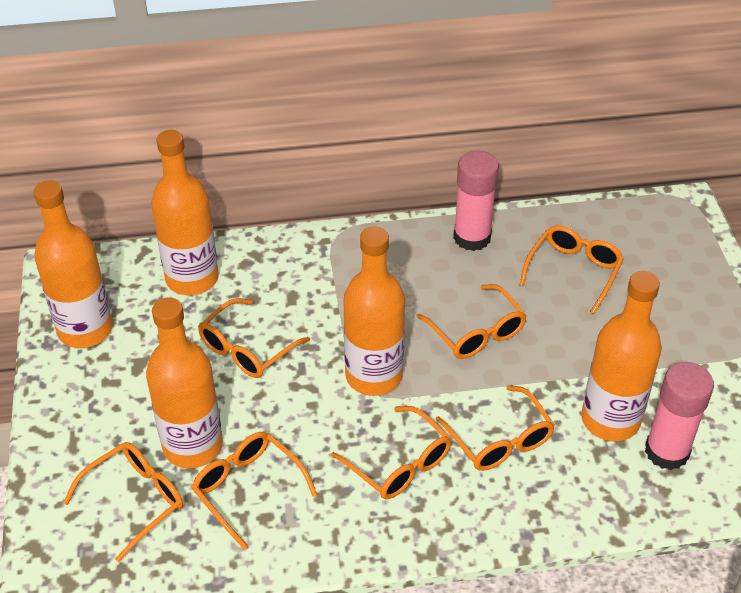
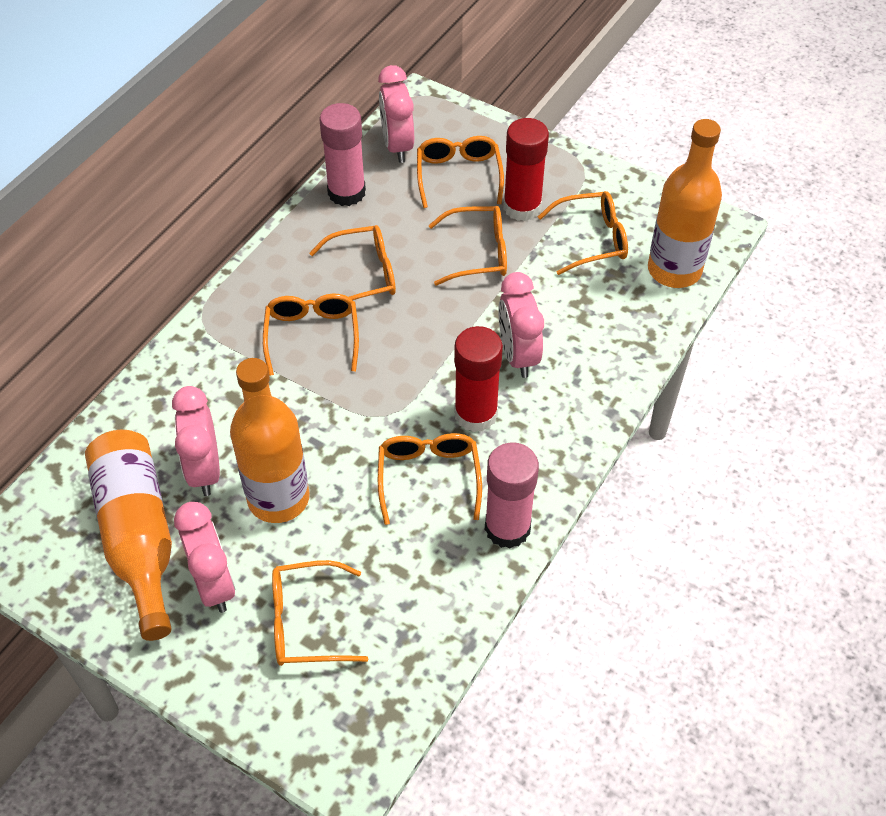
orange bottle: [34,180,113,348] [146,297,223,468] [151,130,219,295] [343,226,405,396] [581,271,662,441] = 5 -> [85,430,172,641] [230,358,310,523] [648,119,722,288] = 3
pink clock: none = 0 -> [172,386,220,496] [174,502,235,613] [378,65,414,163] [498,272,544,378] = 4
red glue stick: none = 0 -> [454,326,503,432] [503,118,549,221] = 2

